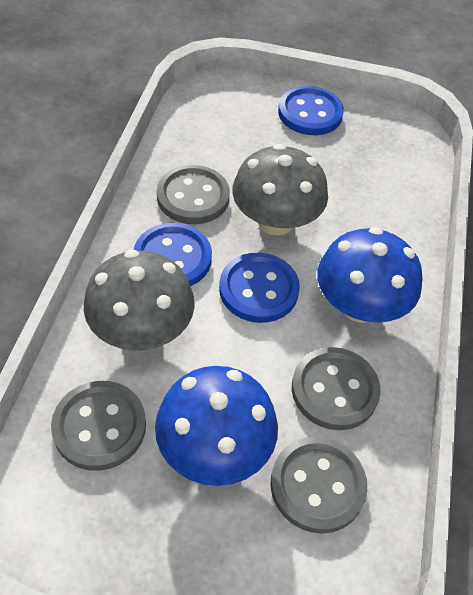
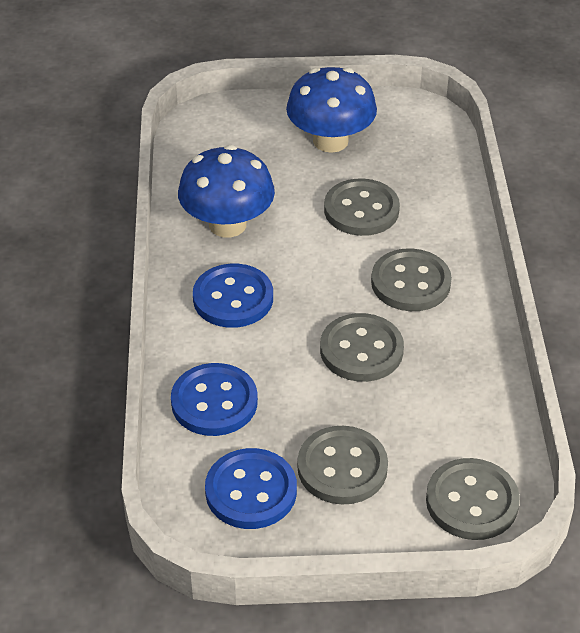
grey button: [51,381,146,471] [157,165,230,224] [270,437,367,534] [292,347,381,430] = 4 -> [297,426,388,505] [320,313,404,382] [324,179,400,236] [371,249,452,311] [426,458,520,540] = 5
grey mushroom: [84,250,195,351] [232,144,328,235] = 2 -> none = 0

